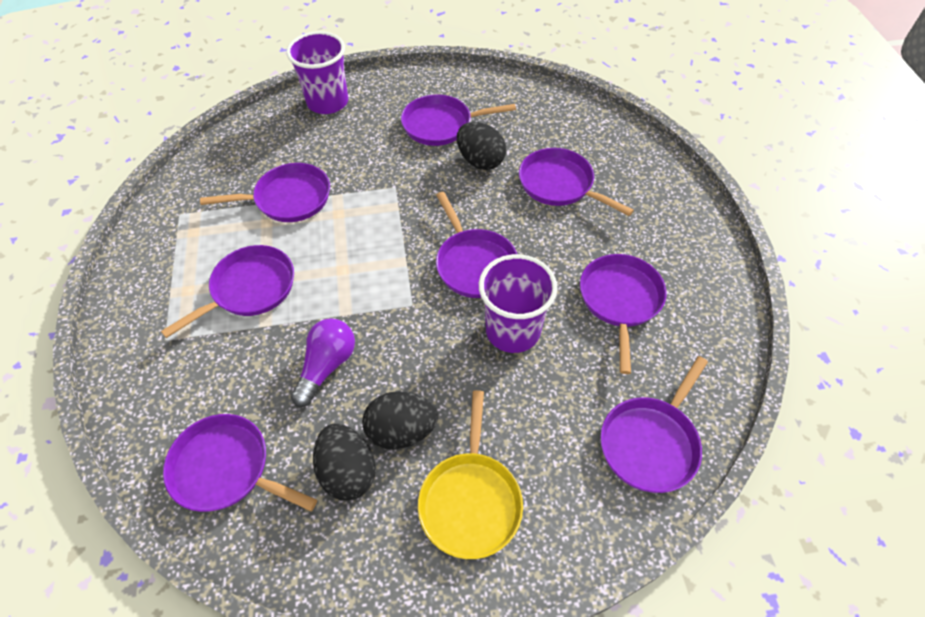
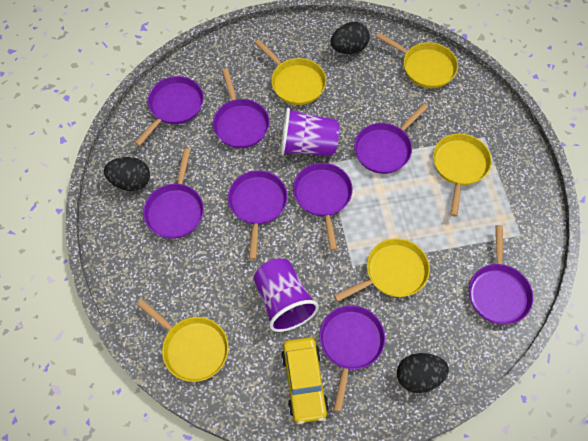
purple light bulb: [291,318,355,407] = 1 -> none = 0
yellow car: none = 0 -> [281,337,329,424] = 1
yellow pan: [418,390,523,559] = 1 -> [137,299,229,382] [255,39,326,105] [334,238,430,302] [376,32,458,88] [433,134,492,217] = 5

